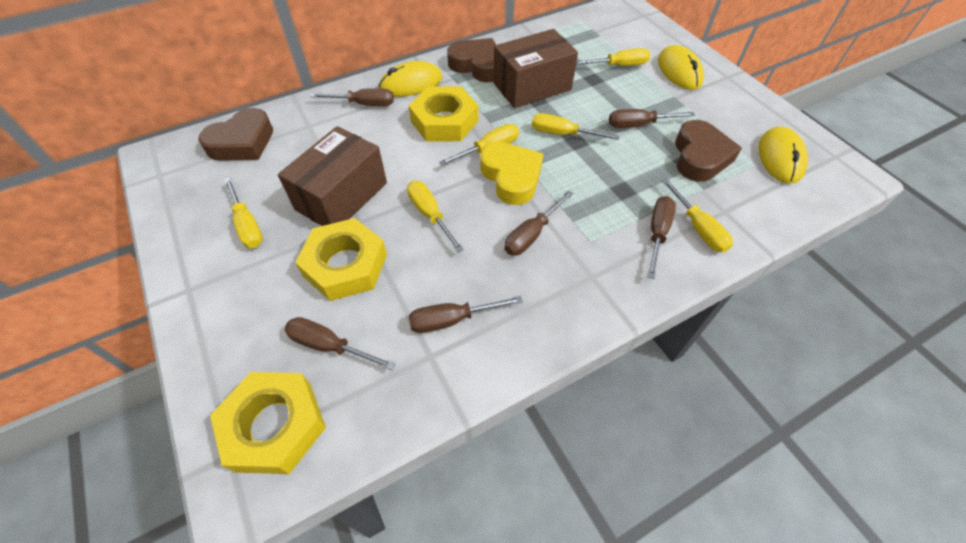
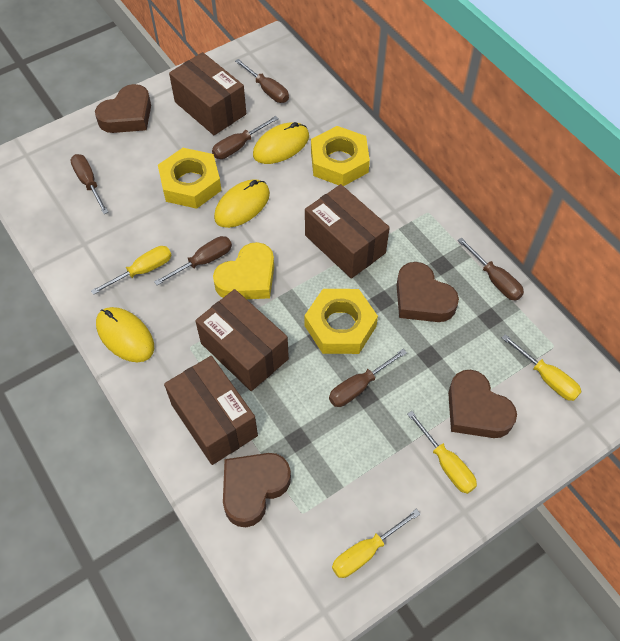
brown box: [278,126,387,226] [494,29,578,108] = 2 -> [164,356,258,465] [169,52,246,135] [195,289,289,391] [305,184,390,279] = 4
brown heart: [198,108,273,161] [447,38,496,82] [675,120,742,182] = 3 -> [95,84,151,133] [223,453,291,527] [397,262,459,322] [448,370,517,438] = 4
yellow screwdriver: [224,177,263,248] [407,181,464,252] [439,124,519,166] [532,113,620,140] [576,48,650,66] [661,178,733,253] = 6 -> [91,246,172,295] [332,509,420,578] [407,411,477,494] [502,334,581,401] = 4

